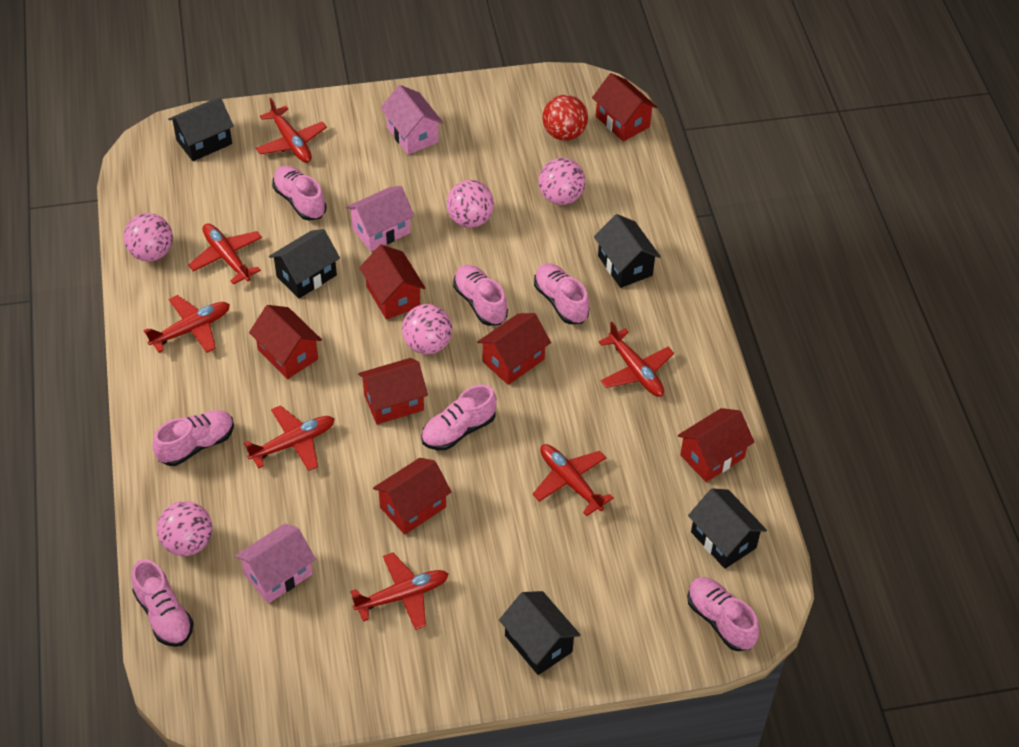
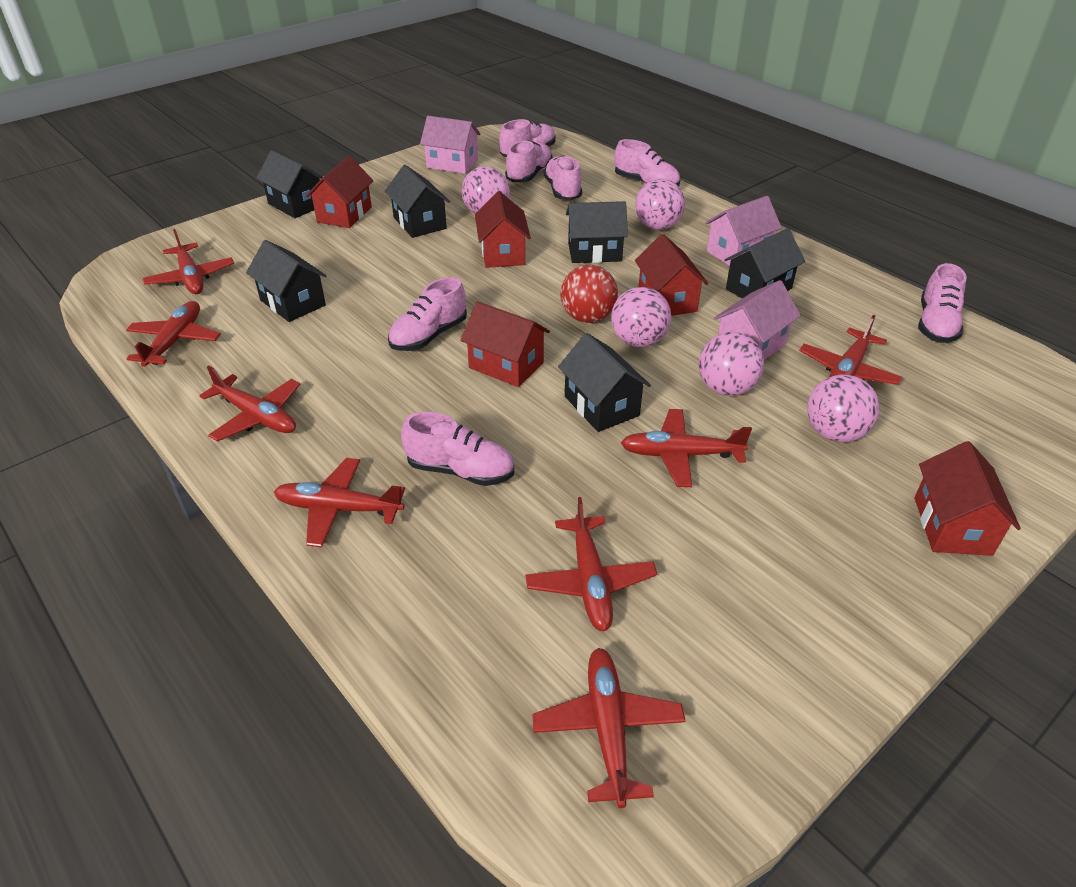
black house: [168,97,234,161] [269,229,340,299] [499,591,580,675] [594,214,661,288] [688,488,767,569] = 5 -> [246,240,327,322] [256,150,323,218] [385,165,450,238] [558,333,651,432] [566,201,628,263] [724,228,805,298] = 6
red house: [249,305,322,379] [358,358,428,424] [359,245,425,320] [373,458,452,535] [477,313,551,385] [592,73,657,142] [678,408,754,482] = 7 -> [306,156,374,228] [460,301,550,387] [475,191,531,268] [635,234,709,316] [914,441,1021,556] = 5
red plane: [144,295,230,353] [188,223,262,284] [244,405,334,471] [256,98,327,163] [351,553,448,630] [532,444,614,516] [599,322,674,397] = 7 -> [126,301,221,367] [143,229,234,294] [199,365,301,442] [274,458,405,547] [525,497,657,632] [532,648,686,808] [621,409,752,487] [799,315,902,385] = 8

